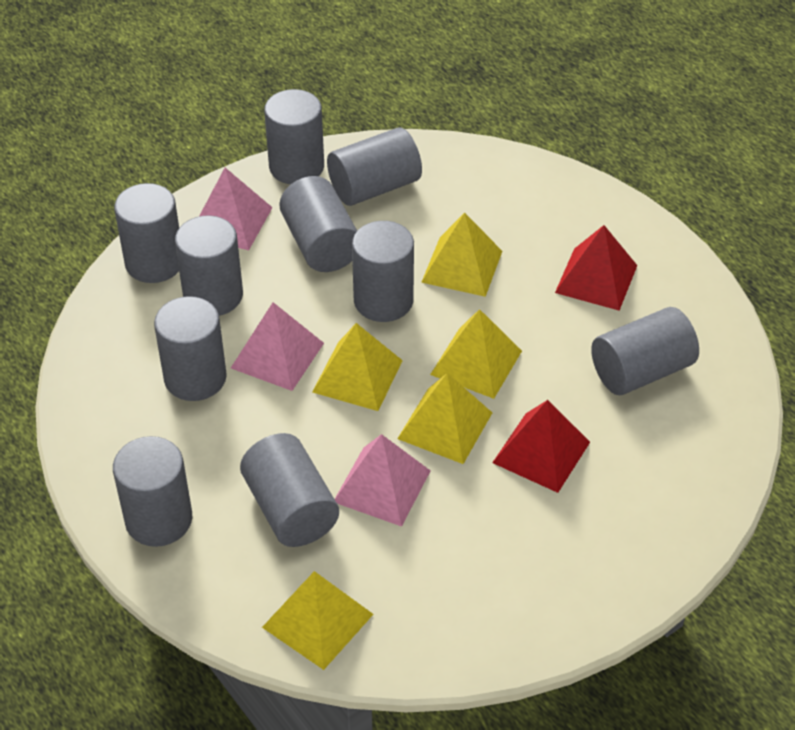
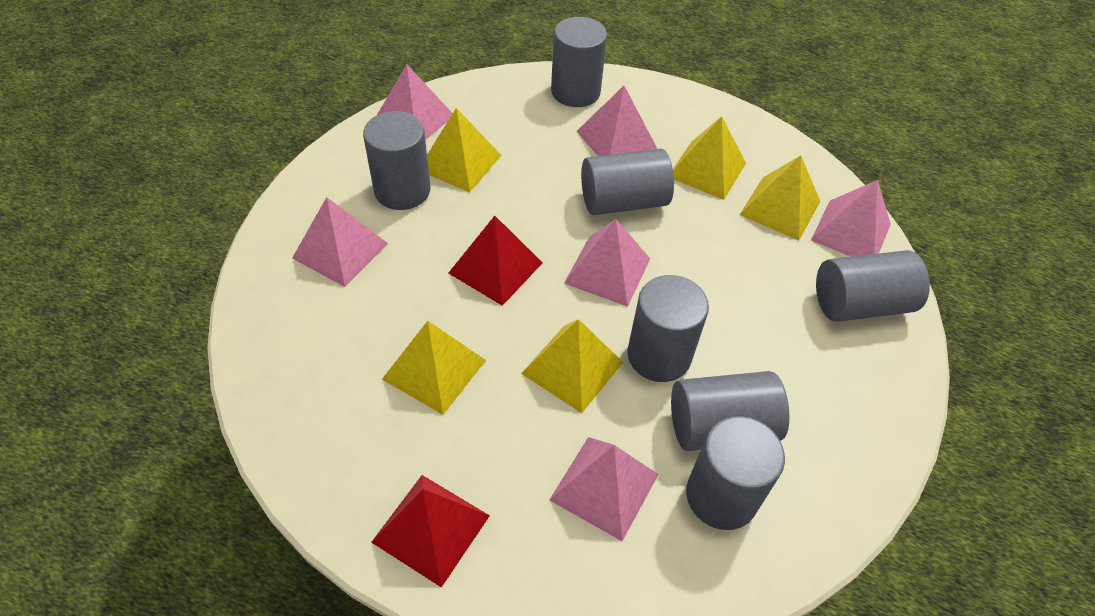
grey cylinder: [113,436,192,547] [114,183,179,283] [154,296,227,401] [175,215,243,316] [240,433,339,547] [264,89,324,184] [279,176,357,272] [327,127,422,206] [352,221,414,322] [591,307,699,395] = 10 -> [363,111,431,210] [551,17,607,107] [581,149,674,215] [627,275,709,382] [671,371,789,451] [686,416,785,530] [816,250,930,322] = 7
pink pyramid: [199,168,273,250] [231,302,324,391] [335,434,431,527] = 3 -> [292,197,388,287] [376,64,453,140] [550,437,659,541] [564,219,650,307] [576,86,657,156] [811,180,891,257] = 6

